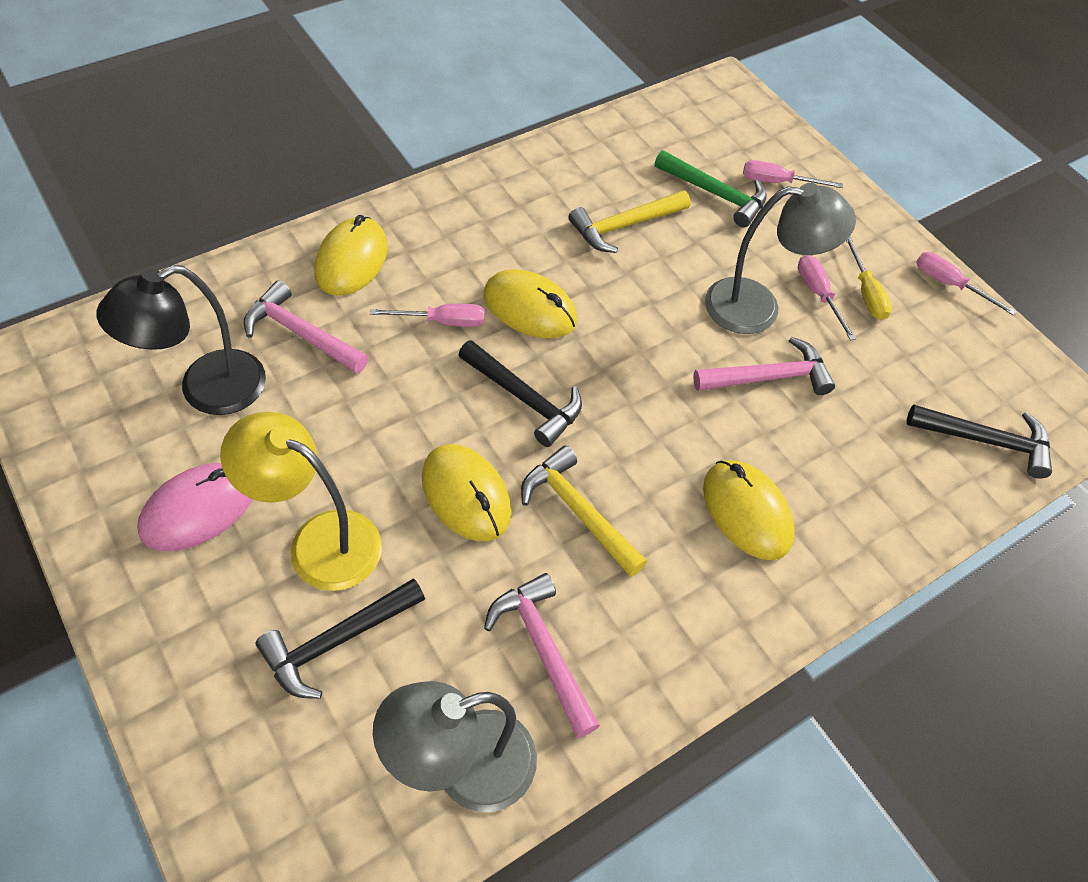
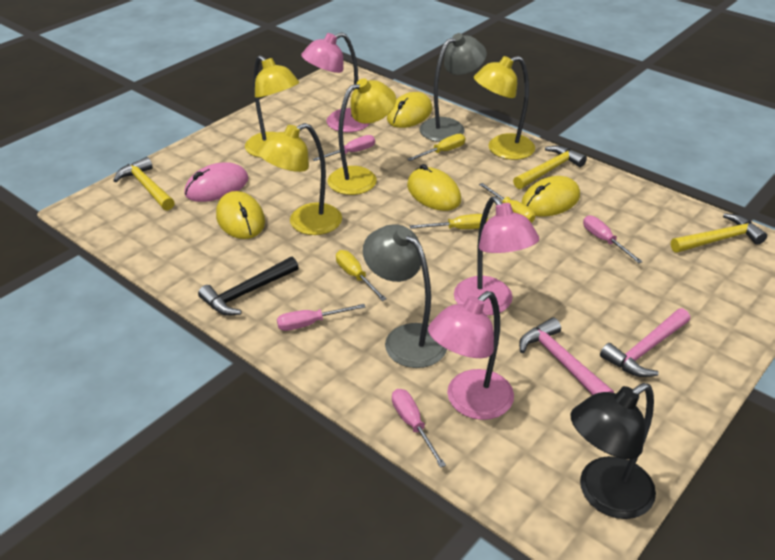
black hammer: [256,578,425,699] [458,340,582,447] [907,405,1052,479] = 3 -> [198,257,299,316] = 1
green hammer: [654,150,767,227] = 1 -> none = 0
pink hammer: [244,280,368,374] [484,573,600,738] [693,337,835,395] = 3 -> [519,318,614,395] [600,308,690,377] = 2
pink lamp: none = 0 -> [301,32,370,132] [428,291,514,420] [454,196,539,316] = 3
yellow hammer: [521,445,647,577] [569,190,690,253] = 2 -> [113,157,175,211] [513,146,587,189] [671,213,767,253] = 3
yellow lamp: [220,412,382,591] = 1 -> [245,55,299,158] [258,123,342,235] [327,78,396,195] [474,56,535,160] = 4
yellow screwdriver: [846,236,892,320] = 1 -> [336,250,386,301] [407,134,465,161] [410,214,488,229] [479,183,535,223] = 4

